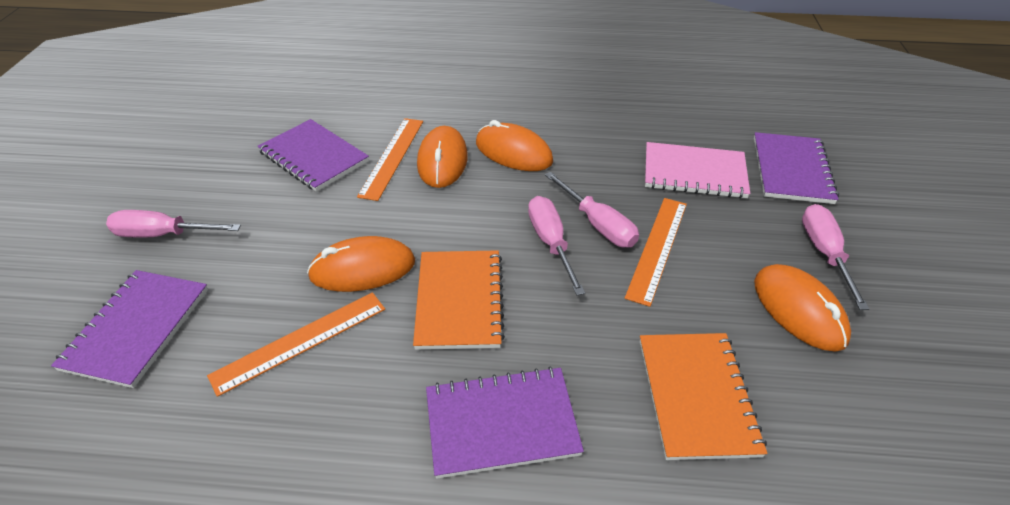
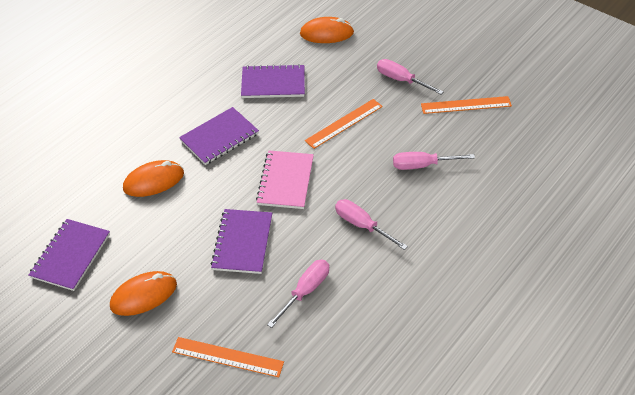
orange mouse: [307,236,415,292] [417,126,468,188] [476,120,553,171] [754,264,851,352] = 4 -> [110,271,177,316] [123,160,184,197] [300,17,354,43] = 3
orange notebook: [413,250,505,350] [640,333,767,460] = 2 -> none = 0

